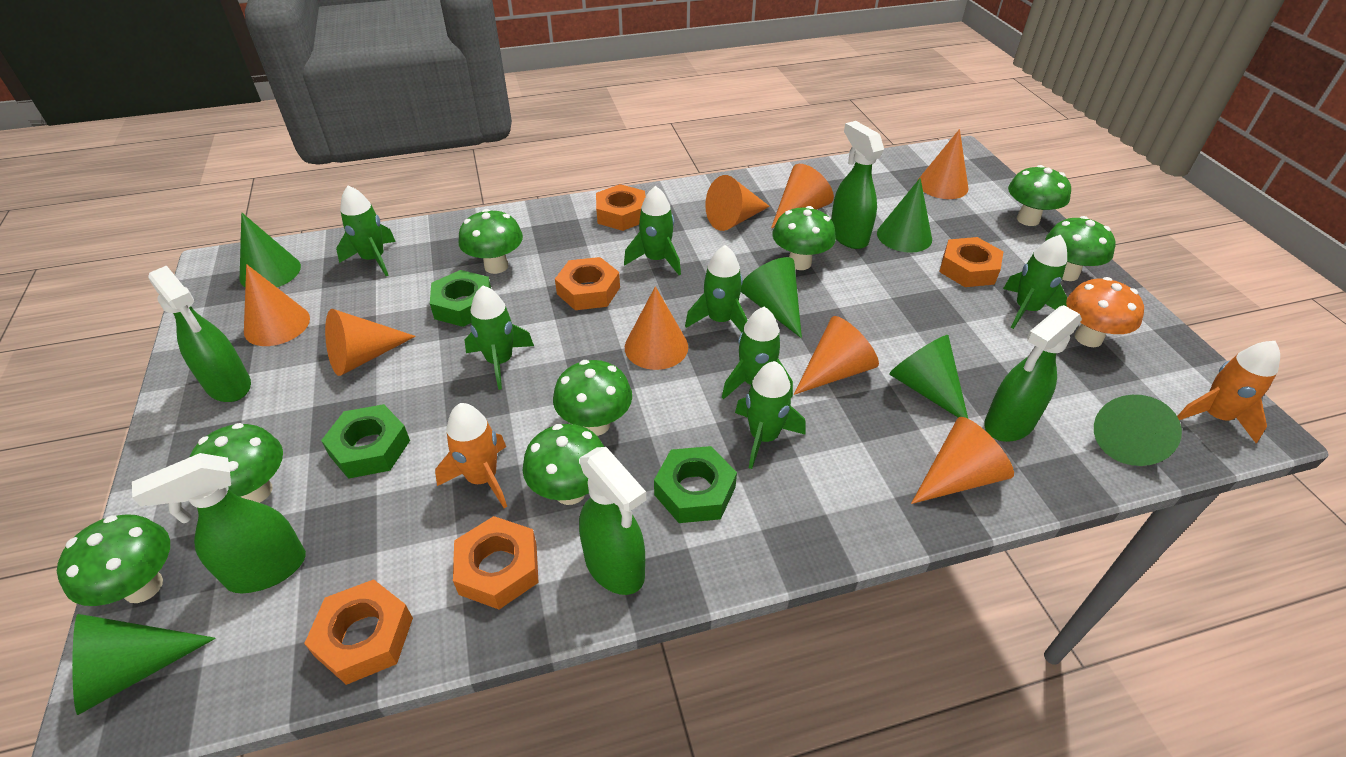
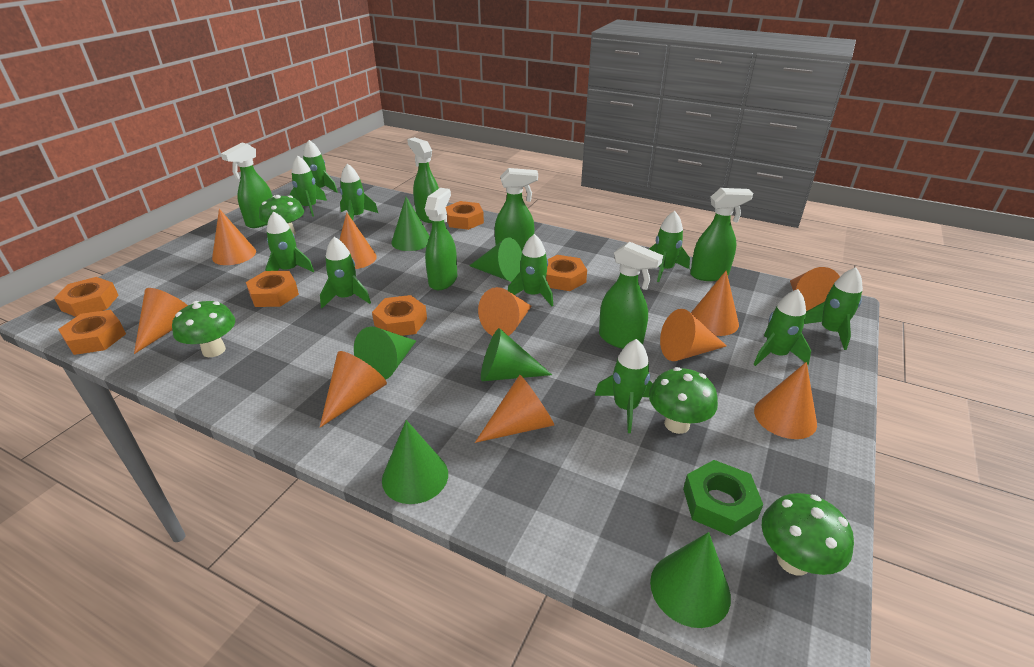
green mushroom: [57,515,170,606] [189,423,283,503] [459,209,523,274] [522,424,604,505] [553,360,632,436] [772,206,836,270] [1008,165,1071,226] [1045,216,1116,281] = 8 -> [172,301,235,357] [259,195,304,236] [649,367,718,434] [762,493,854,575] = 4
green nut: [321,404,410,479] [430,270,491,327] [654,446,737,523] = 3 -> [683,460,763,536] = 1
green rocket: [336,186,396,276] [465,286,534,390] [624,186,681,275] [685,245,748,332] [722,307,793,399] [735,361,806,469] [1003,235,1067,329] = 7 -> [265,211,314,272] [289,156,327,217] [303,140,338,193] [320,237,371,308] [340,164,378,220] [508,234,553,306] [595,339,653,433] [649,211,690,282] [753,289,811,366] [804,268,863,350] = 10
green spray bottle: [132,453,306,593] [148,266,251,402] [579,447,646,595] [831,121,884,249] [984,305,1082,442] = 5 -> [221,143,273,228] [407,137,439,223] [425,188,457,290] [495,168,538,251] [599,242,663,349] [690,188,753,281] = 6
orange cone: [244,264,310,346] [325,309,416,376] [625,286,688,370] [705,175,770,231] [771,164,834,229] [794,316,879,395] [911,417,1014,504] [918,129,969,199] = 8 -> [134,288,188,354] [212,209,256,265] [320,351,387,427] [339,212,377,269] [475,375,554,443] [478,287,532,336] [660,309,727,361] [691,271,739,336] [754,362,817,439] [790,267,840,311] = 10
orange mushroom: [1066,277,1144,347] = 1 -> none = 0
orange nut: [304,579,413,685] [453,516,539,609] [555,257,620,310] [596,184,646,231] [939,237,1003,287] = 5 -> [54,277,119,317] [58,310,126,355] [246,271,299,307] [372,295,427,336] [446,201,484,230] [546,255,587,291] = 6
orange rocket: [435,403,507,508] [1177,341,1280,443] = 2 -> none = 0

